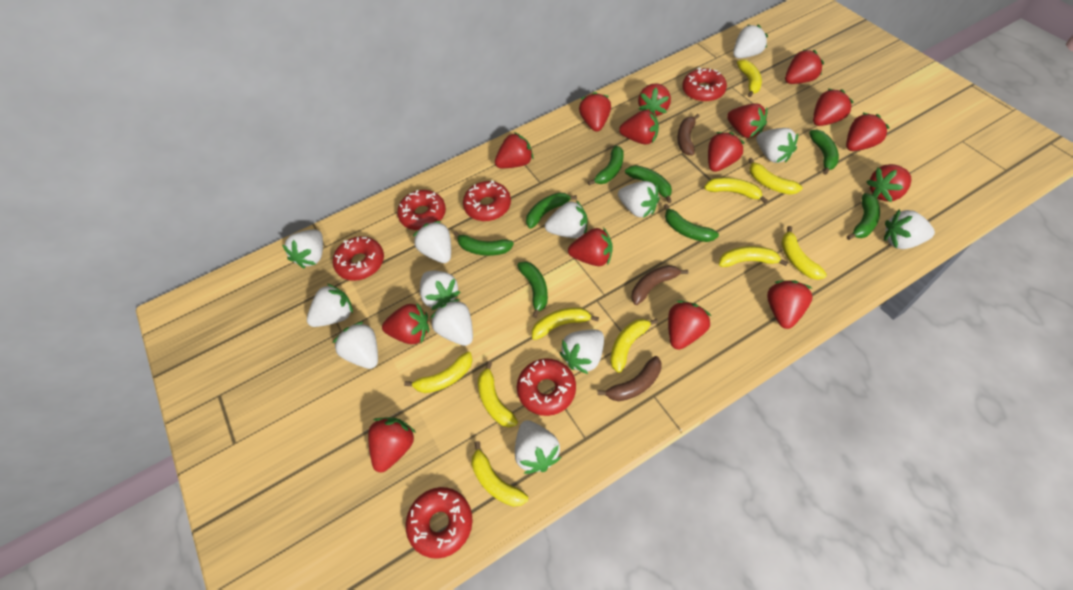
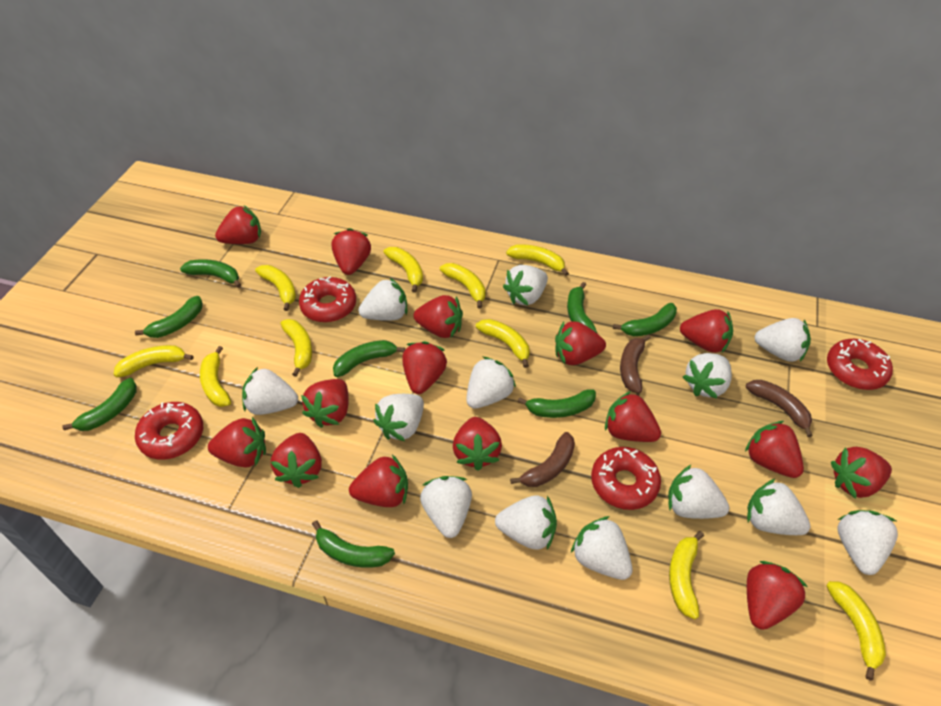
red donut: [333,236,384,281] [397,190,446,230] [406,487,473,559] [463,180,511,221] [517,358,576,416] [682,68,727,102] = 6 -> [135,402,203,460] [299,276,356,323] [591,447,661,510] [827,339,893,390] = 4

